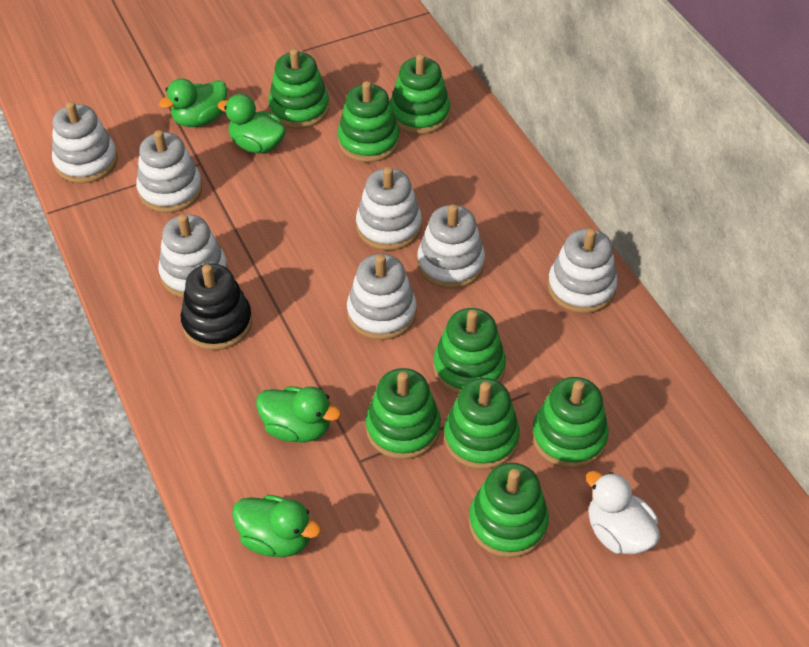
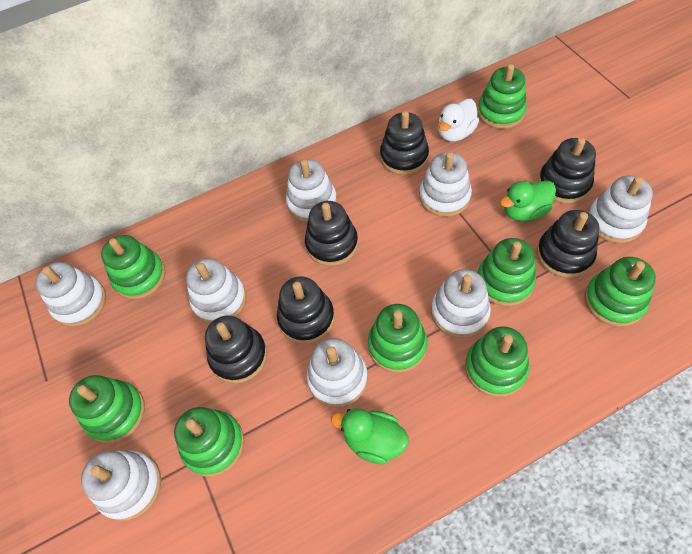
black stacking toy: [181,264,252,350] = 1 -> [205,315,267,383] [277,276,335,344] [305,201,358,266] [380,111,429,175] [537,210,599,278] [538,137,596,204] = 6
green duck: [159,78,227,127] [217,94,286,154] [232,495,321,557] [256,386,341,442] = 4 -> [331,408,409,464] [500,181,556,221] = 2
white stacking toy: [52,102,118,183] [136,130,202,213] [158,214,228,298] [347,254,417,340] [356,167,422,250] [417,204,485,289] [548,228,618,313] = 7 -> [36,262,106,327] [81,451,161,521] [186,258,246,324] [286,159,337,223] [307,338,368,408] [419,152,472,217] [431,269,491,338] [588,176,653,243] = 8

